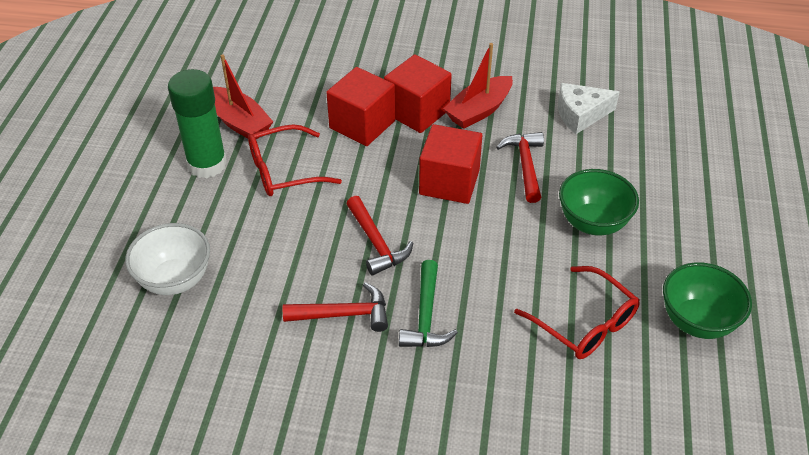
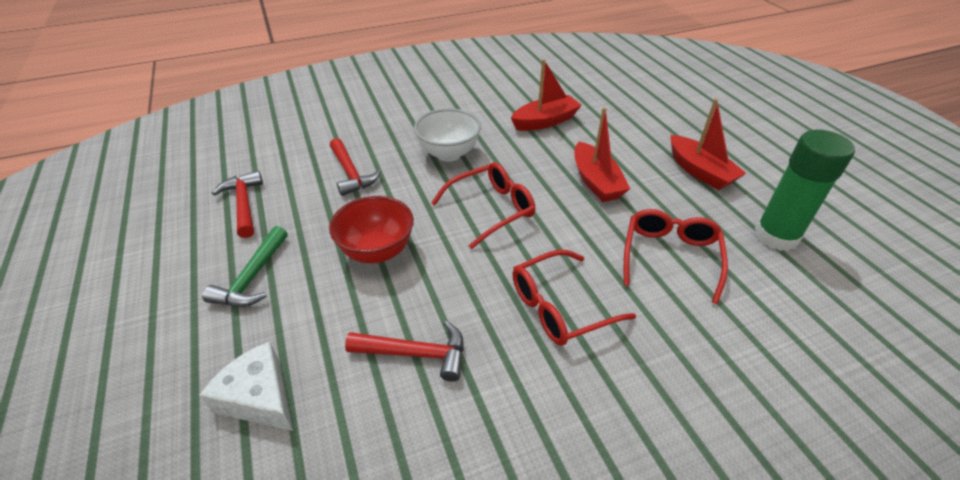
green bowl: [559,169,639,236] [663,262,752,339] = 2 -> none = 0
red boat: [213,54,273,139] [443,43,513,129] = 2 -> [511,59,582,131] [574,107,630,202] [671,99,746,190] = 3
red bowl: none = 0 -> [329,196,414,264] = 1
red cube: [326,67,395,146] [384,54,452,133] [419,124,482,204] = 3 -> none = 0
red glasses: [248,124,342,196] [514,266,640,359] = 2 -> [431,162,535,249] [512,250,636,346] [624,209,728,304] = 3

